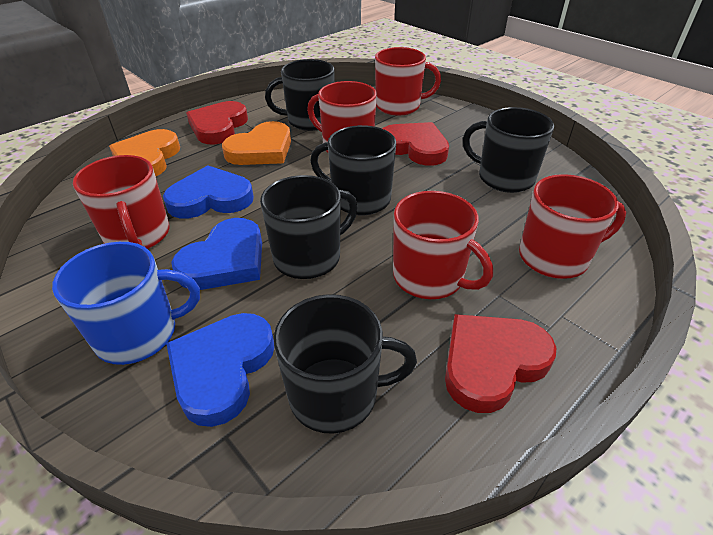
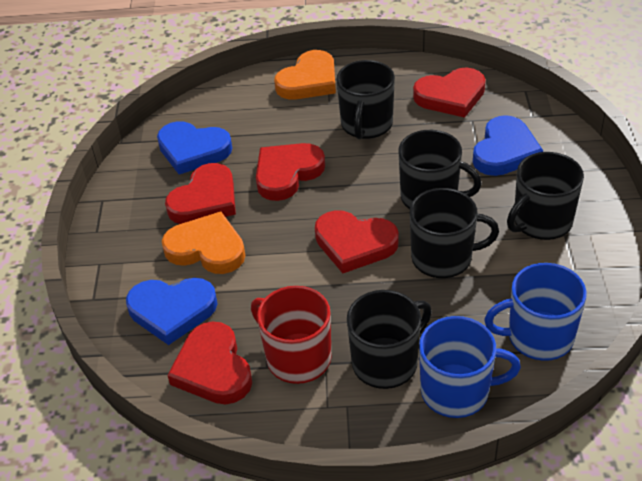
blue mug: [52,242,200,365] = 1 -> [419,316,521,418] [484,263,587,361] = 2
red heart: [186,101,248,144] [382,122,449,166] [445,314,557,413] = 3 -> [165,163,236,224] [167,322,252,404] [256,143,325,201] [315,210,399,273] [413,67,486,118] = 5
red mug: [73,155,170,249] [307,81,377,152] [375,47,441,116] [393,191,493,299] [519,174,626,279] = 5 -> [251,286,331,384] = 1

